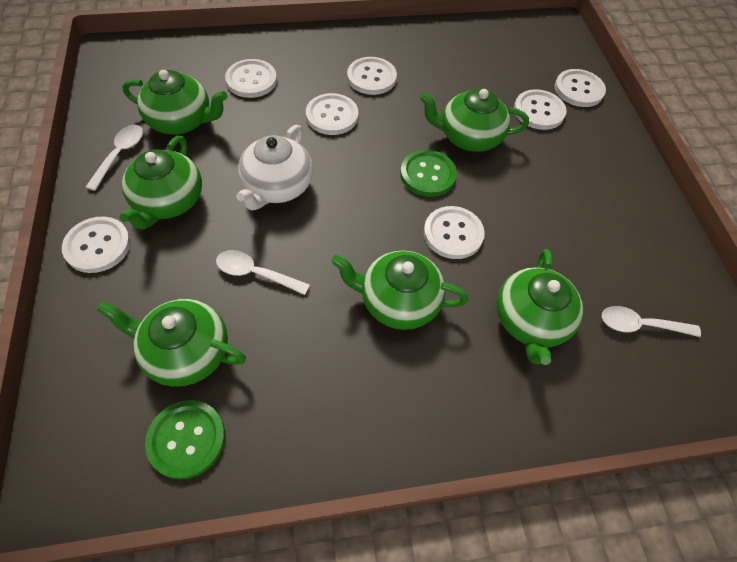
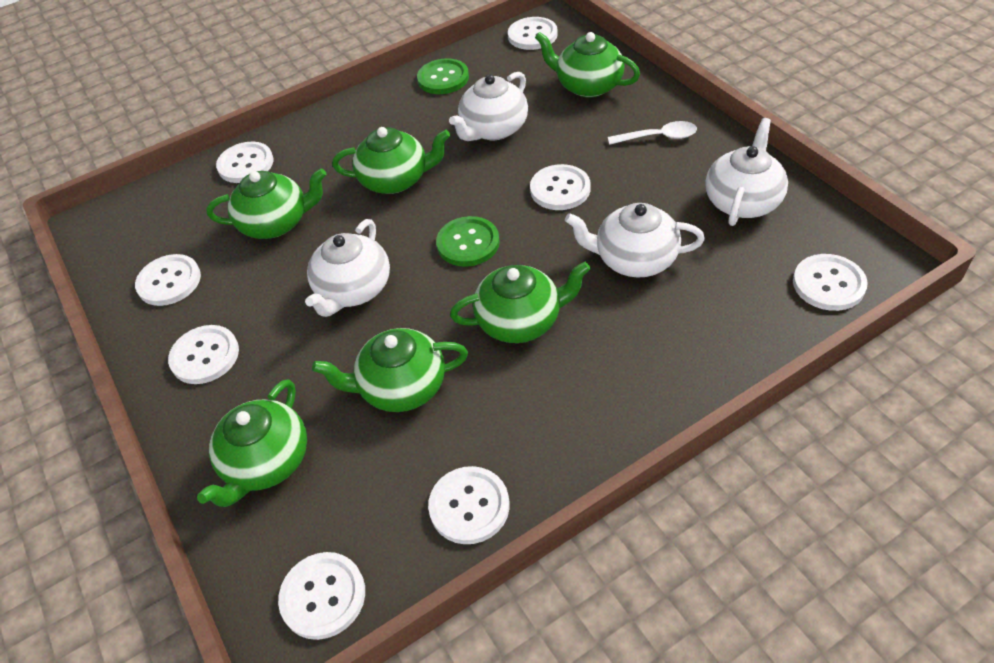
white button: [62,217,131,273] [225,59,277,98] [306,93,358,135] [347,57,397,95] [424,206,485,259] [514,89,567,130] [555,69,606,107] = 7 -> [135,254,201,306] [168,325,239,384] [216,142,273,183] [278,552,365,640] [428,466,510,544] [508,17,558,50] [530,164,590,210] [793,254,868,311] = 8
white spoon: [86,125,143,191] [216,250,310,295] [602,306,701,337] = 3 -> [608,121,697,145] = 1
white teapot: [236,125,313,211] = 1 -> [305,219,390,317] [449,72,528,141] [565,203,705,277] [705,118,788,226] = 4

